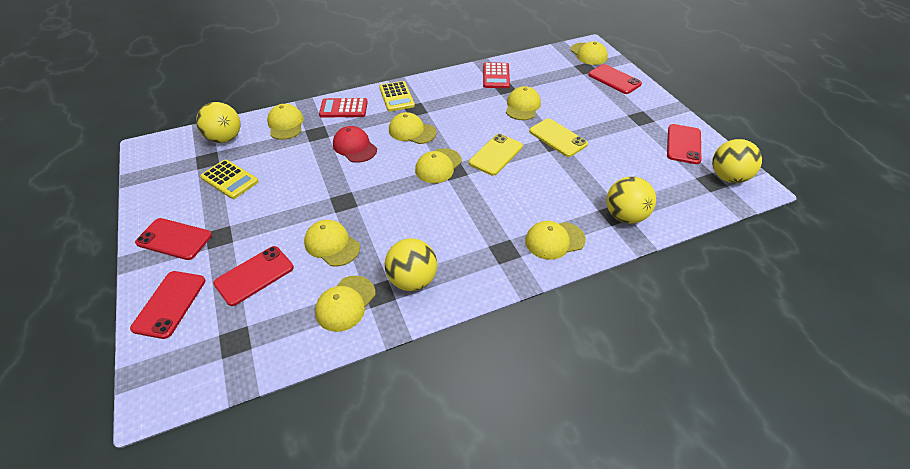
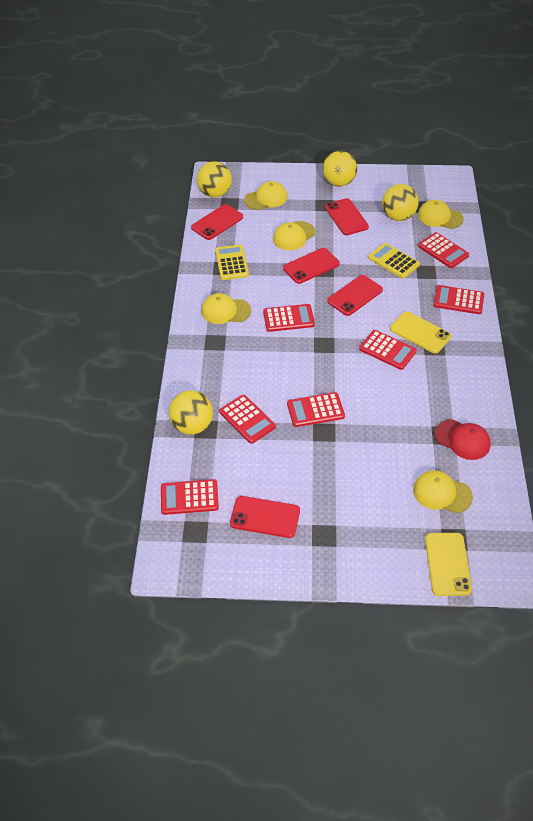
red calculator: [319,98,368,118] [483,62,510,88] = 2 -> [161,479,219,515] [219,395,276,444] [263,304,315,332] [287,392,345,427] [359,330,417,370] [418,232,469,268] [433,285,484,314] = 7
yellow cap: [267,104,304,140] [304,220,360,267] [315,276,375,332] [389,112,437,144] [415,148,462,183] [506,86,541,120] [525,221,586,260] [570,41,608,65] = 8 -> [201,293,251,324] [244,181,288,210] [273,221,315,250] [413,470,473,513] [418,200,464,229] = 5

